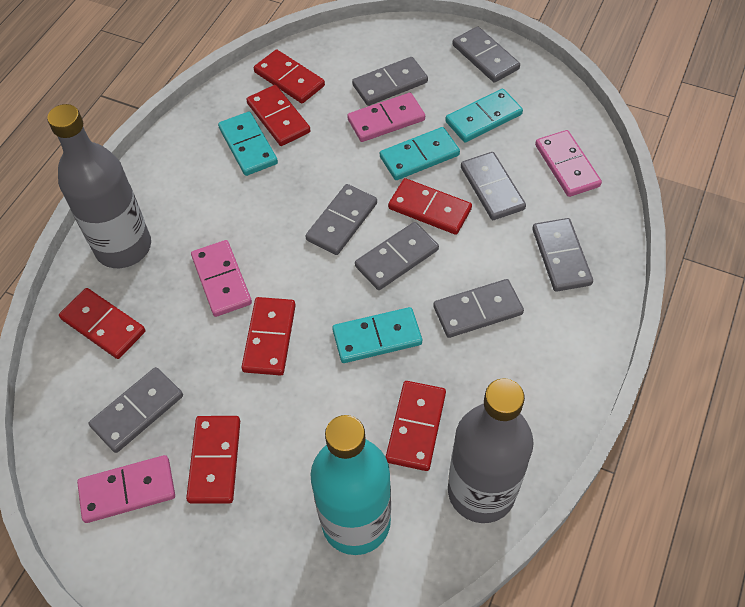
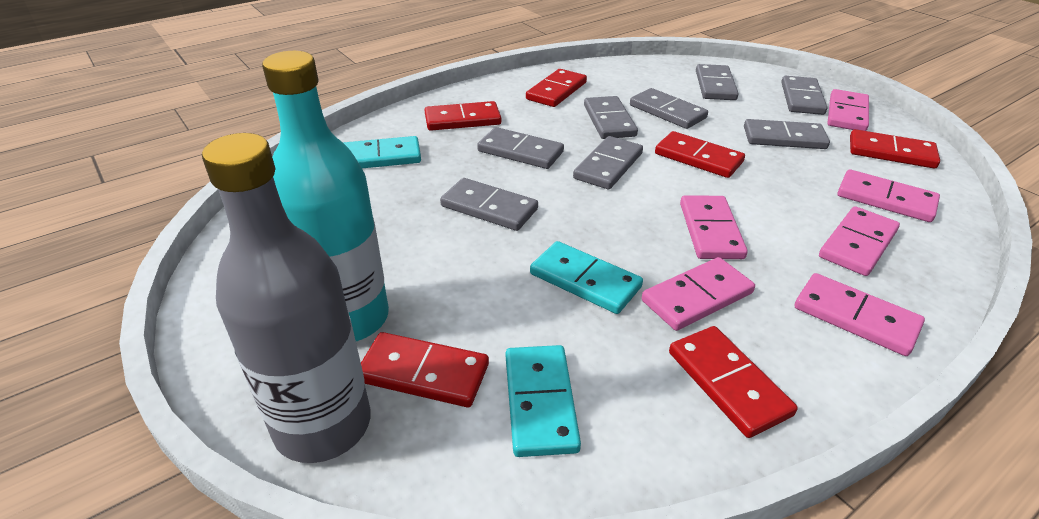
grey bottle: [47,104,151,268] [448,378,534,523] = 2 -> [202,133,370,463] = 1
pink domino: [77,455,175,523] [191,240,252,317] [347,93,425,142] [535,130,602,197] = 4 -> [642,257,755,331] [680,195,748,259] [795,273,925,356] [819,206,900,276] [828,89,869,131] [837,169,940,222] = 6
red domino: [59,288,145,359] [186,416,240,504] [242,297,296,376] [246,85,311,146] [254,50,325,103] [386,381,446,471] [388,178,472,235] = 7 -> [361,332,489,407] [425,101,501,131] [526,69,587,107] [655,131,745,178] [669,326,798,438] [850,129,940,168] = 6
turquoise domino: [218,112,278,176] [332,307,422,363] [380,127,460,180] [445,89,523,143] = 4 -> [343,136,421,168] [506,345,581,457] [530,241,643,314] = 3

